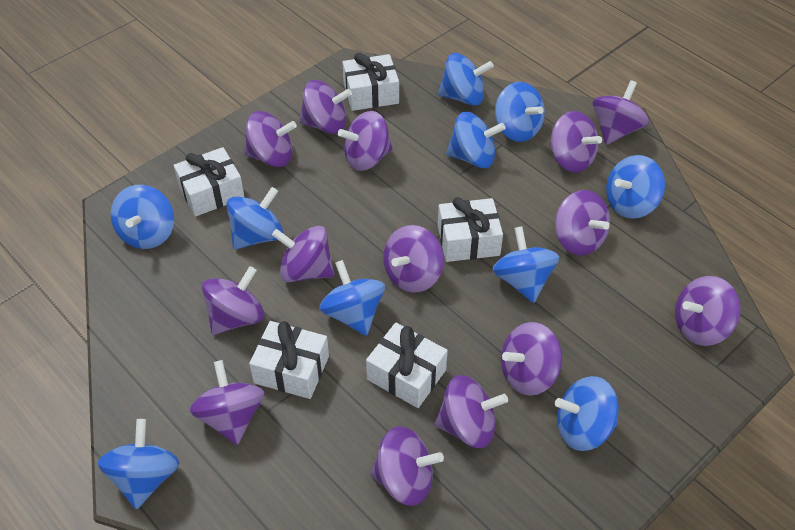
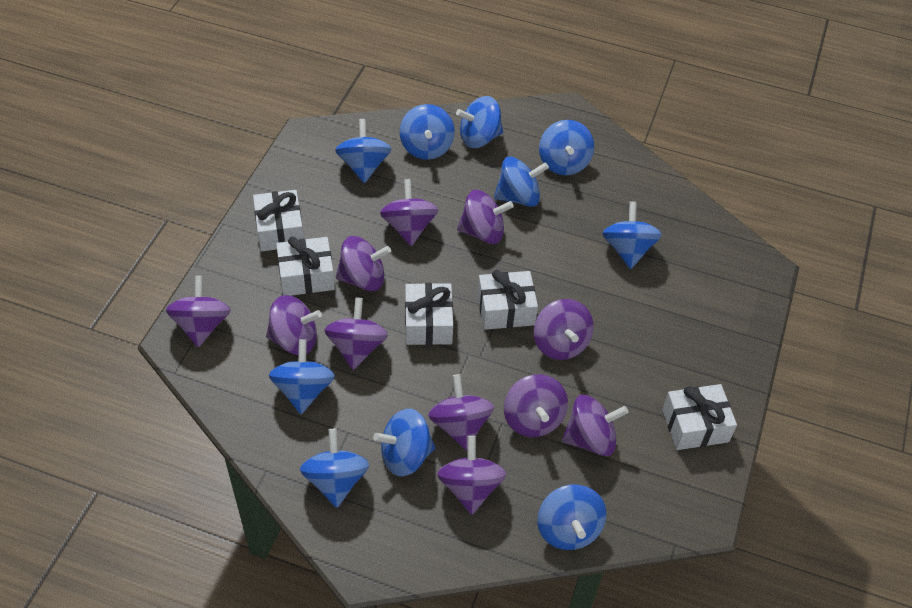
purple spinning top: [189,360,265,445] [202,266,264,335] [244,111,297,167] [272,226,334,282] [299,80,352,134] [338,111,393,171] [370,426,444,506] [383,225,444,293] [434,375,508,448] [501,322,562,396] [550,111,602,172] [555,190,610,256] [593,80,649,145] [675,276,741,346] = 14 -> [166,276,231,347] [266,295,322,355] [325,297,388,370] [336,236,391,291] [380,179,438,246] [428,374,494,450] [437,436,506,515] [457,190,514,244] [504,374,568,437] [534,299,594,360] [562,395,629,456] = 11

